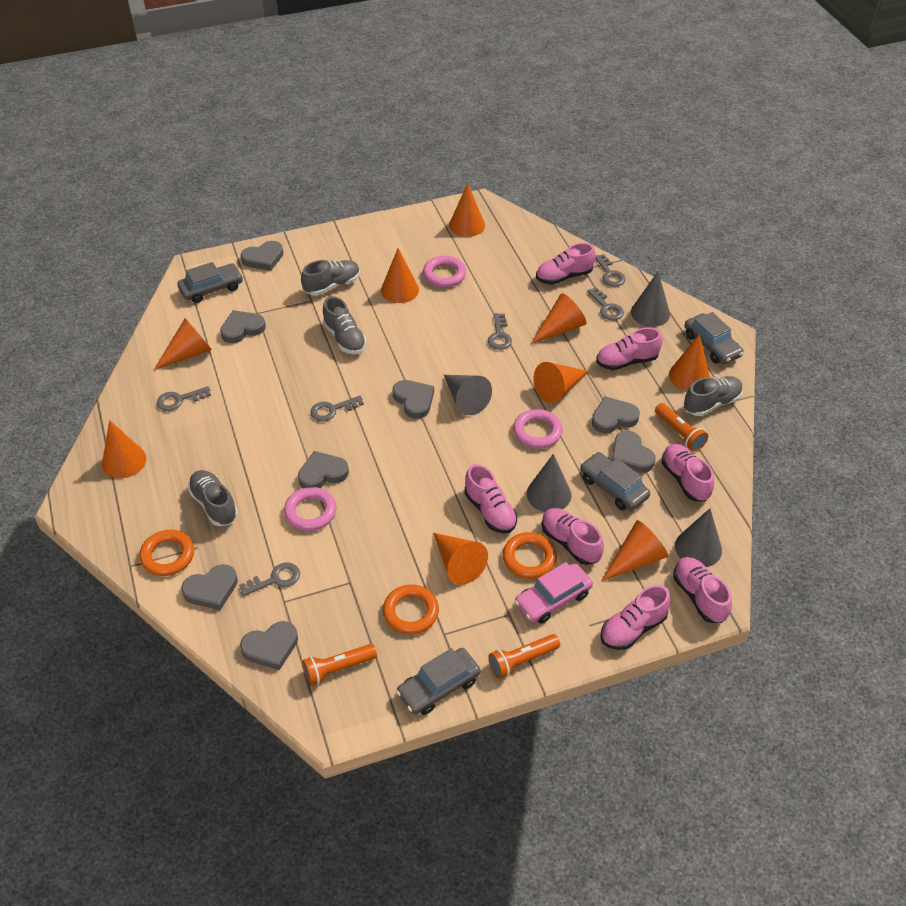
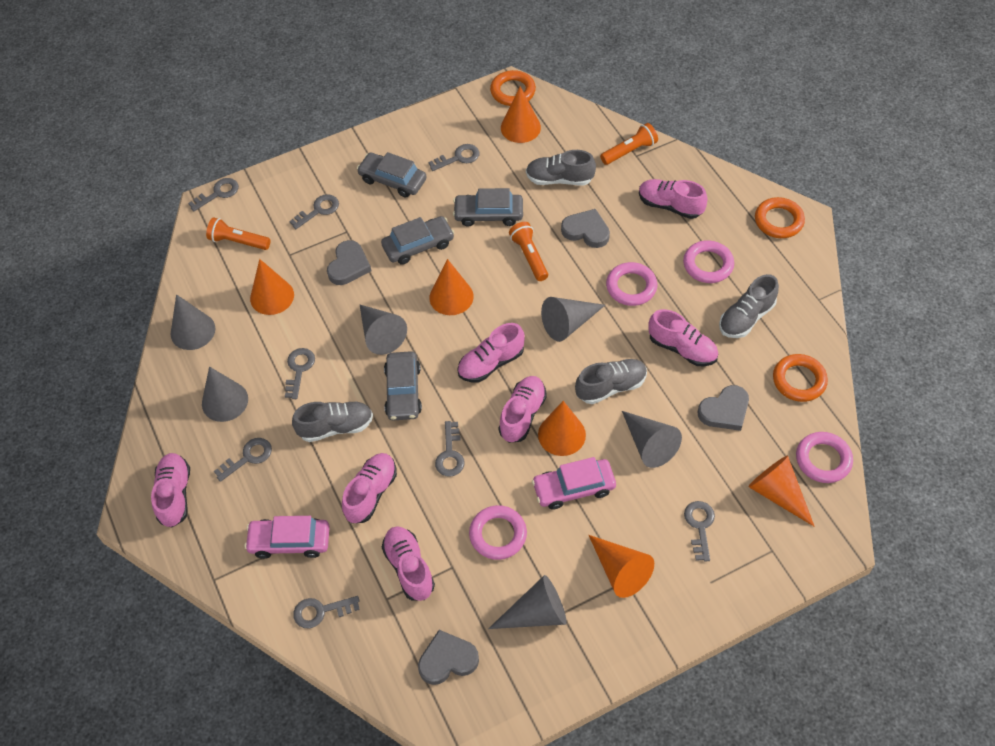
grey cone: [444,375,492,415] [527,454,571,512] [631,271,670,327] [675,508,722,567] = 4 -> [171,294,215,350] [202,366,248,422] [360,305,407,355] [488,575,567,629] [541,297,605,342] [622,411,682,468] = 6
grey heart: [181,564,238,610] [220,310,266,343] [240,621,298,670] [241,241,284,271] [298,451,349,488] [392,380,434,419] [592,396,640,433] [612,431,655,473] = 8 -> [327,240,371,285] [418,630,479,685] [561,209,610,248] [698,385,749,431] = 4
grey key: [157,386,211,411] [239,562,300,596] [310,395,364,421] [488,313,512,350] [587,287,624,320] [595,254,626,287] = 6 -> [188,178,239,211] [214,438,272,482] [285,348,315,399] [289,194,339,229] [293,596,360,628] [428,144,479,171] [435,421,465,477] [684,501,715,562] = 8
orange cone: [102,420,147,478] [154,318,212,370] [381,248,419,303] [433,533,488,585] [449,183,485,237] [531,293,587,344] [533,362,588,403] [601,520,668,582] [669,334,710,391] = 9 -> [250,259,294,315] [429,259,474,315] [501,86,541,143] [538,401,586,456] [589,535,654,598] [748,455,815,527] = 6
pink car: [514,562,593,624] = 1 -> [244,516,330,559] [532,457,616,510] = 2
pink ring: [284,487,337,531] [423,256,466,288] [513,409,563,449] = 3 -> [469,505,527,560] [606,262,657,306] [683,240,734,283] [796,432,853,483] = 4

